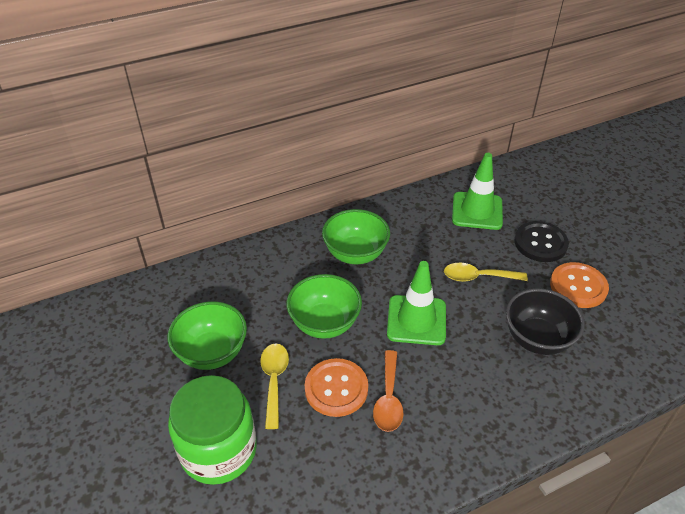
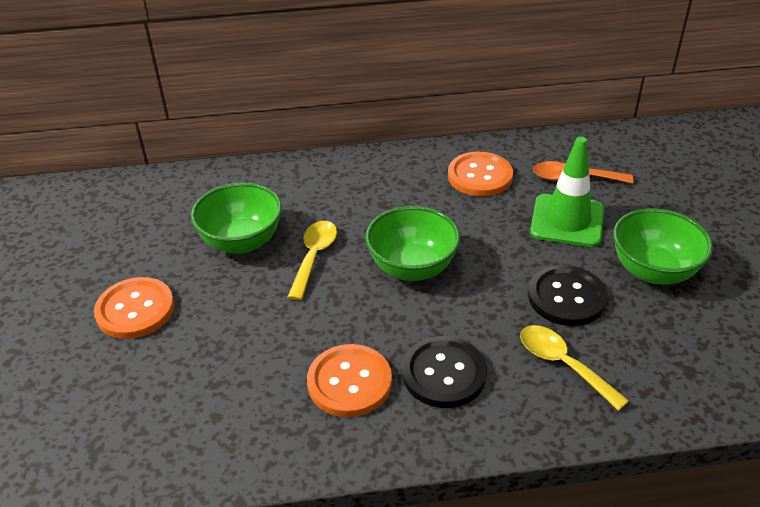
black bowl: [506,288,585,355] = 1 -> none = 0
black button: [514,221,569,262] = 1 -> [402,336,487,408] [528,265,607,326] = 2
green jar: [168,375,257,485] = 1 -> none = 0
green traffic cone: [387,261,446,345] [452,153,503,230] = 2 -> [530,137,604,247] = 1
orange button: [305,358,368,417] [550,262,609,308] = 2 -> [94,277,174,339] [307,344,392,417] [448,152,513,197] = 3

